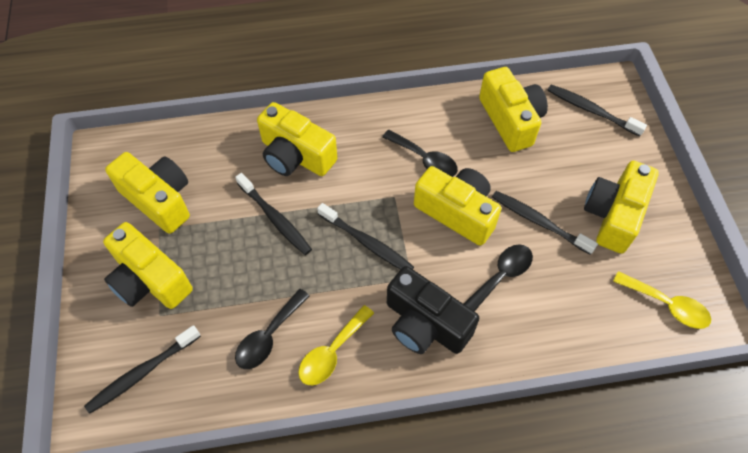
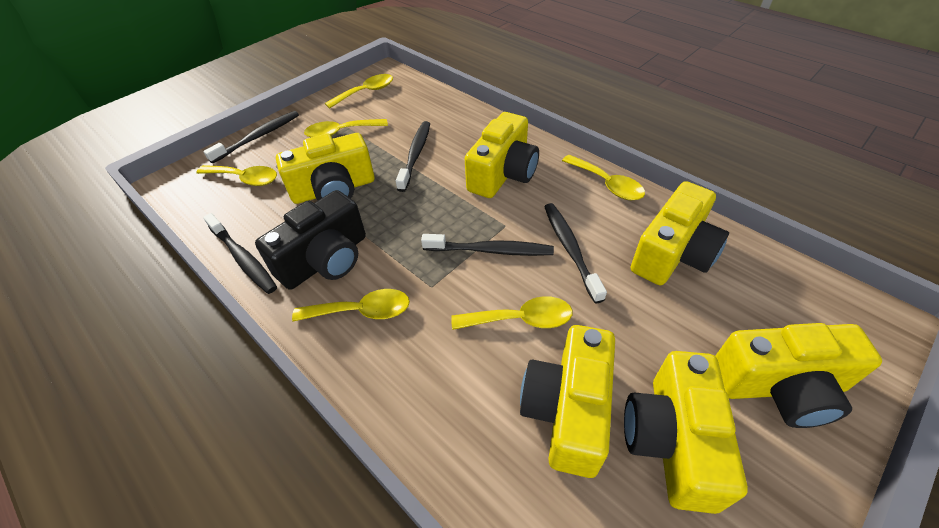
black spoon: [235,289,310,369] [382,130,458,177] [464,244,533,312] = 3 -> none = 0
yellow spoon: [298,305,374,385] [613,271,711,329] = 2 -> [197,165,277,186] [292,289,410,322] [304,119,388,138] [325,74,393,109] [451,296,572,330] [562,155,645,200] = 6

